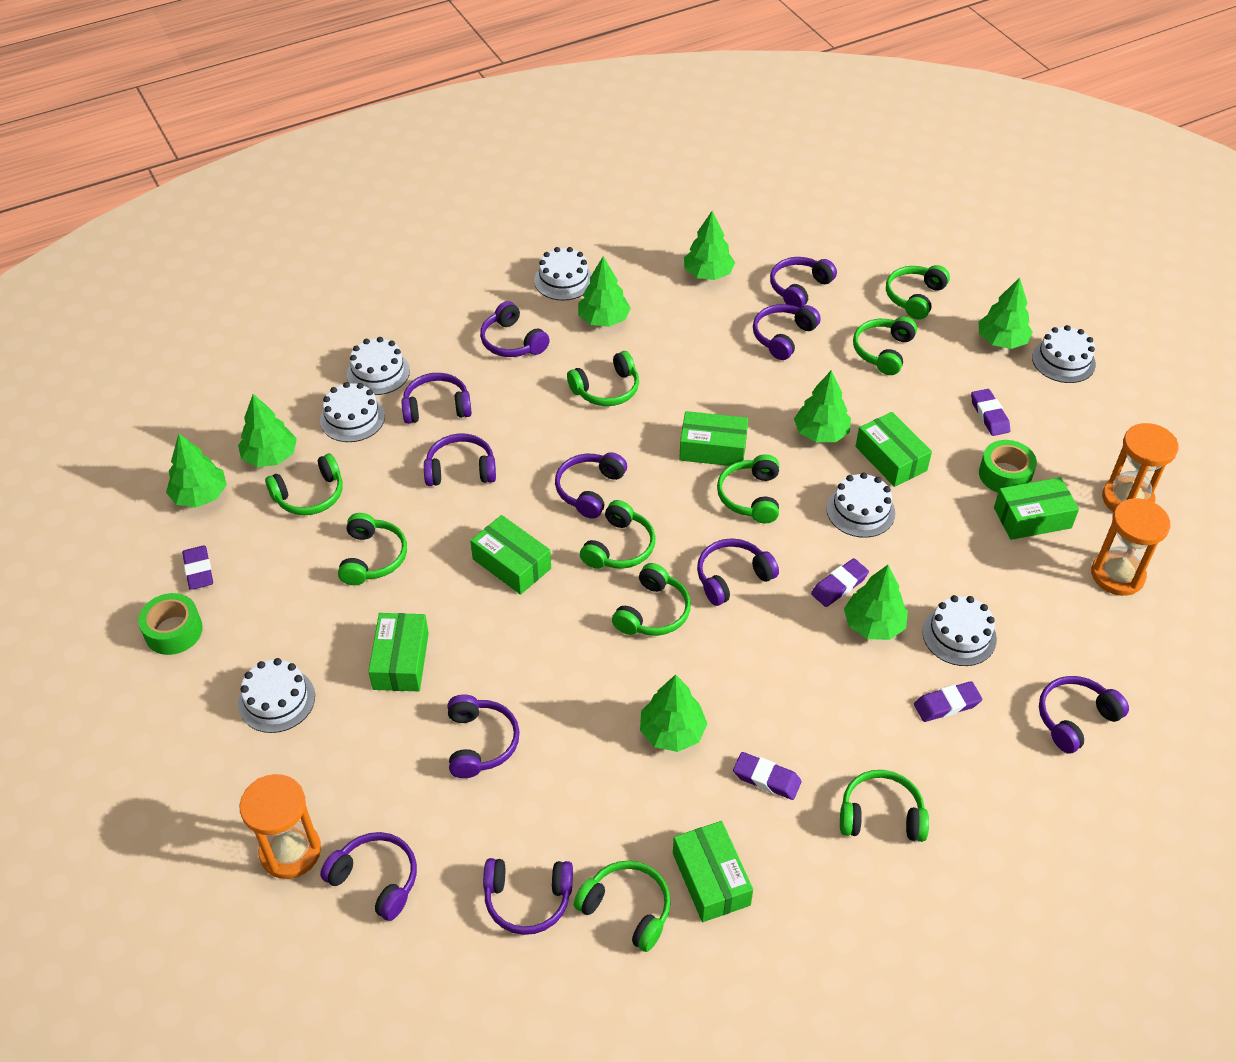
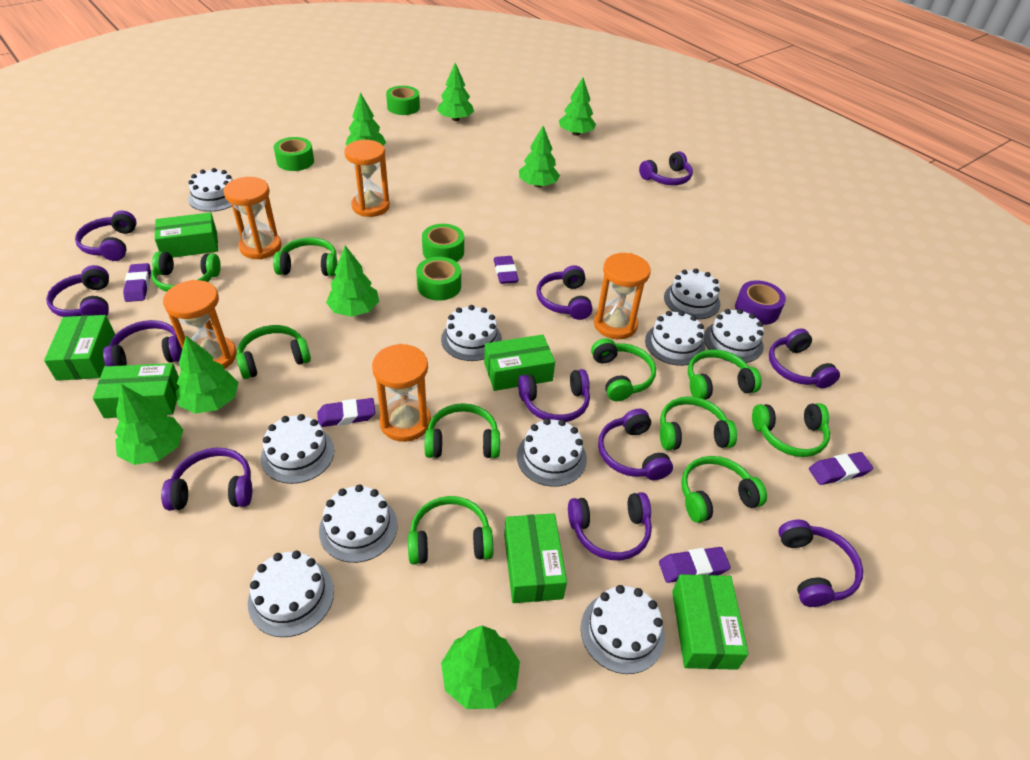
green tape: [138,593,203,655] [979,440,1037,493] = 2 -> [274,137,314,171] [386,86,420,115] [416,257,461,301] [422,224,464,262] = 4
orange hourglass: [240,774,321,879] [1091,498,1170,596] [1102,423,1178,512] = 3 -> [163,280,237,369] [224,177,282,259] [344,140,390,217] [372,344,431,442] [594,253,651,339] = 5
purple tape: none = 0 -> [735,280,786,325] = 1
white cake: [238,658,315,733] [320,382,385,442] [347,337,410,395] [534,247,592,300] [827,472,895,538] [922,595,997,666] [1032,325,1096,383] = 7 -> [188,168,233,212] [248,551,334,637] [261,414,334,484] [319,484,398,563] [441,305,502,361] [517,418,587,487] [581,585,665,674] [645,311,705,366] [664,269,720,319] [704,309,764,363] = 10

